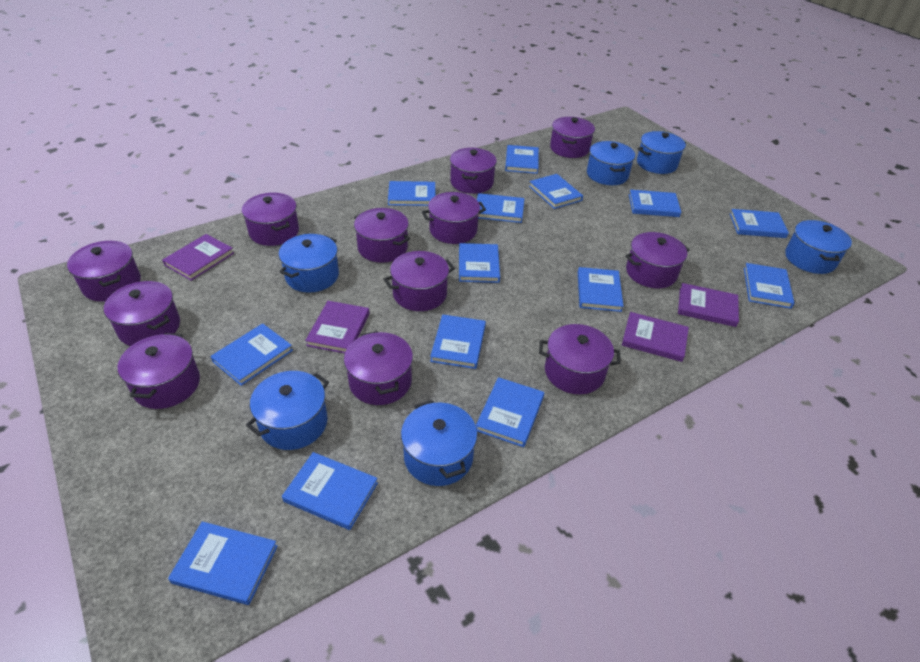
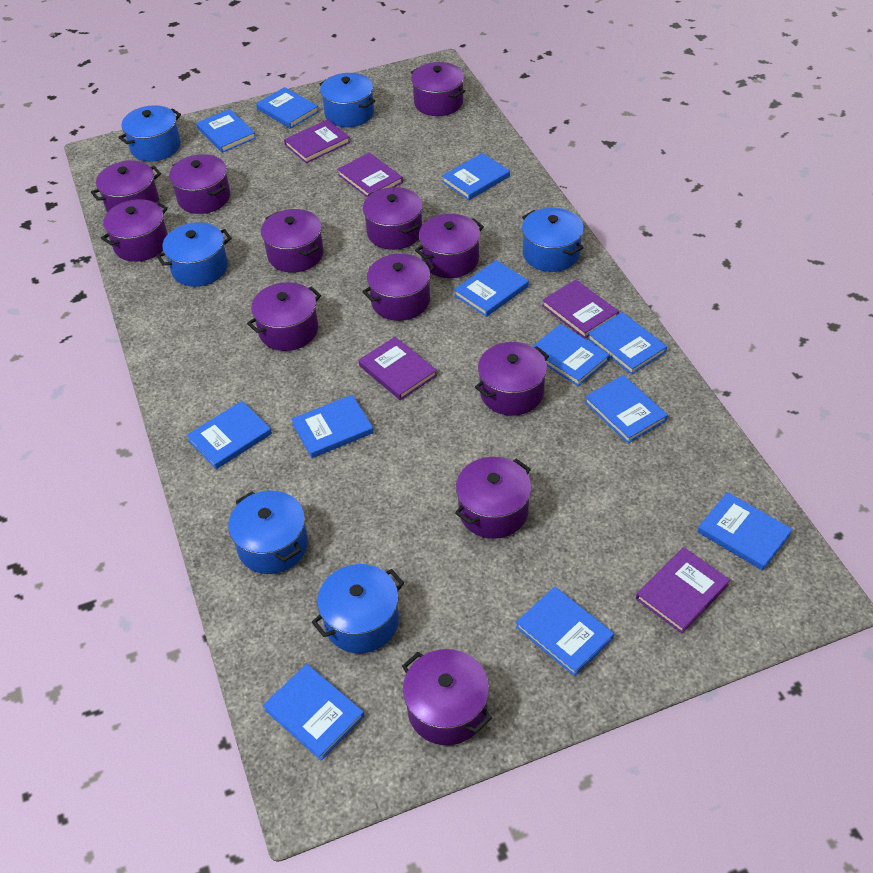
blue book: [168,521,278,605] [210,323,293,386] [282,452,378,530] [388,181,435,206] [430,314,486,369] [459,243,500,283] [476,377,544,447] [477,193,524,223] [505,145,539,174] [529,174,583,209] [578,267,623,312] [629,189,681,217] [730,209,789,238] [744,263,794,309] = 14 -> [187,401,272,469] [196,109,256,153] [256,87,319,129] [263,664,364,760] [291,395,374,458] [442,153,510,200] [454,260,529,317] [516,587,614,676] [532,324,610,386] [585,375,668,443] [587,312,667,375] [697,492,792,571] = 12
purple book: [162,234,234,281] [305,301,369,353] [622,312,689,362] [678,283,739,327] = 4 -> [284,119,350,163] [337,153,403,197] [359,337,437,400] [542,280,619,338] [636,547,730,633] = 5

